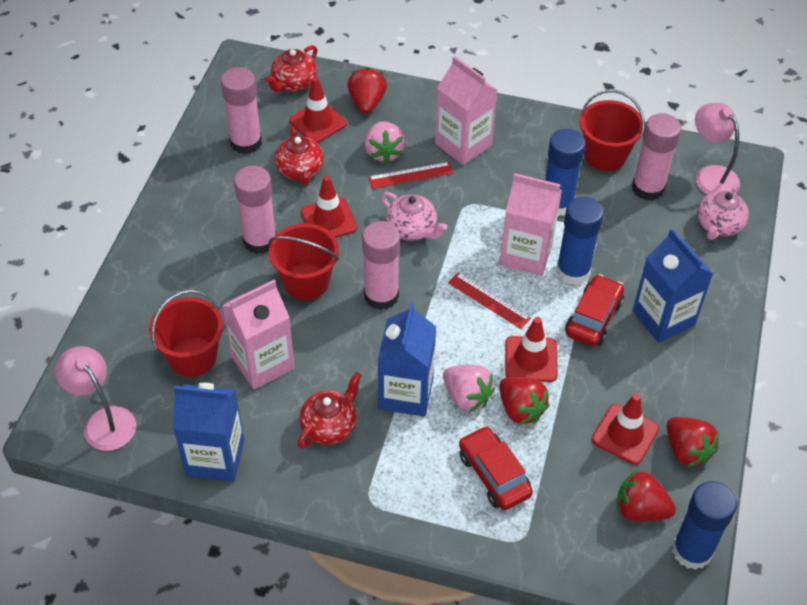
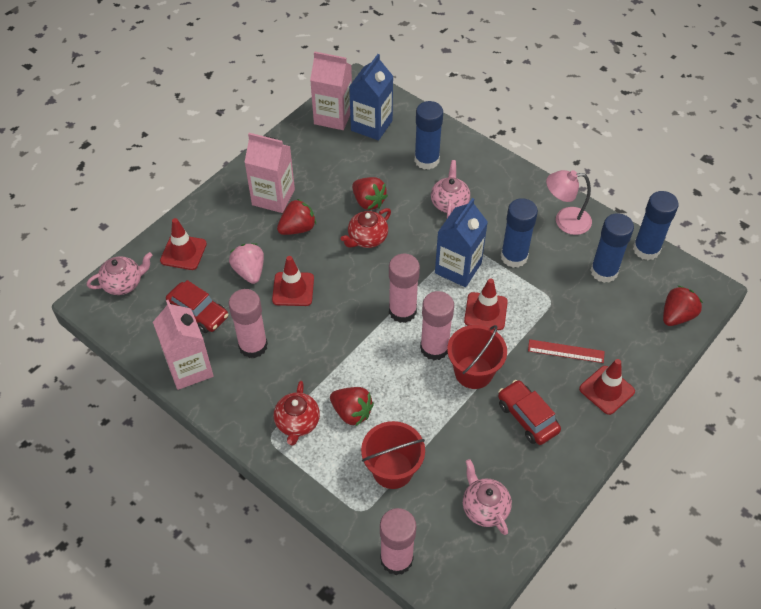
blue carton: [173,383,244,482] [378,303,436,417] [632,228,713,343] = 3 -> [349,54,393,141] [435,198,488,287] = 2
blue glue stick: [545,129,586,216] [556,196,604,285] [672,481,737,570] = 3 -> [414,101,443,170] [501,198,538,268] [590,213,634,283] [633,191,679,260] = 4
pink lamp: [55,346,136,451] [695,103,740,195] = 2 -> [546,170,592,235] = 1
pink strawberry: [364,121,406,164] [443,365,495,412] = 2 -> [229,243,264,284] = 1
pink teapot: [381,192,447,241] [697,183,749,240] = 2 -> [87,252,153,295] [431,160,470,218] [463,459,512,535] = 3
red bucket: [149,290,223,377] [269,223,339,300] [580,90,645,171] = 3 -> [361,421,425,489] [447,325,507,389] = 2
red ruler: [368,162,454,189] [448,272,531,329] = 2 -> [528,339,605,363] = 1
red teapot: [265,45,317,92] [275,127,324,185] [297,372,361,448] = 3 -> [274,381,320,446] [341,208,391,248] = 2

